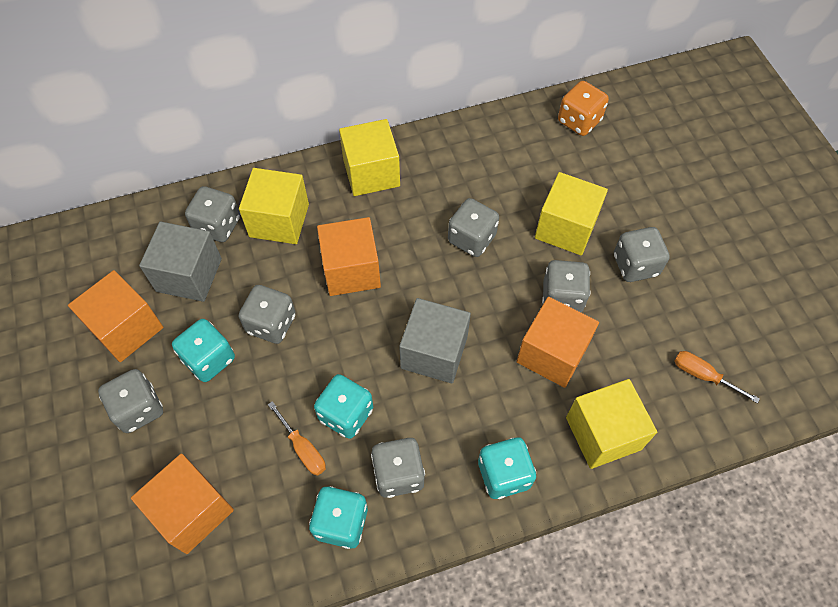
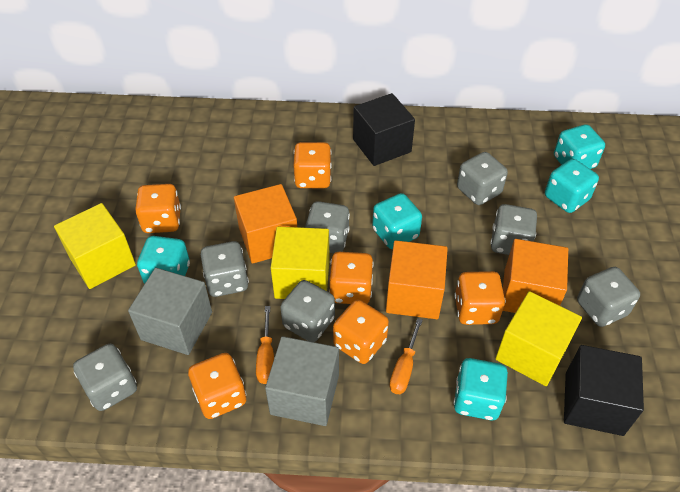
black cube: none = 0 -> [353,93,415,166] [564,345,644,436] = 2
orange cube: [68,270,163,362] [131,454,234,554] [317,217,381,296] [516,297,599,388] = 4 -> [234,184,297,264] [386,240,448,319] [503,239,568,313] = 3
orange dice: [558,81,609,136] = 1 -> [135,184,181,233] [188,353,246,419] [293,142,332,188] [329,252,374,304] [333,300,389,364] [454,271,505,325] = 6
turquoise dice: [172,319,235,382] [309,486,368,549] [314,374,373,439] [478,437,536,499] = 4 -> [137,236,190,284] [372,193,422,249] [453,358,508,420] [545,159,599,213] [554,124,605,169] = 5
yellow cube: [239,168,309,244] [339,119,400,196] [535,172,608,256] [566,379,657,469] = 4 -> [54,203,136,289] [271,227,330,299] [495,291,582,386] = 3

